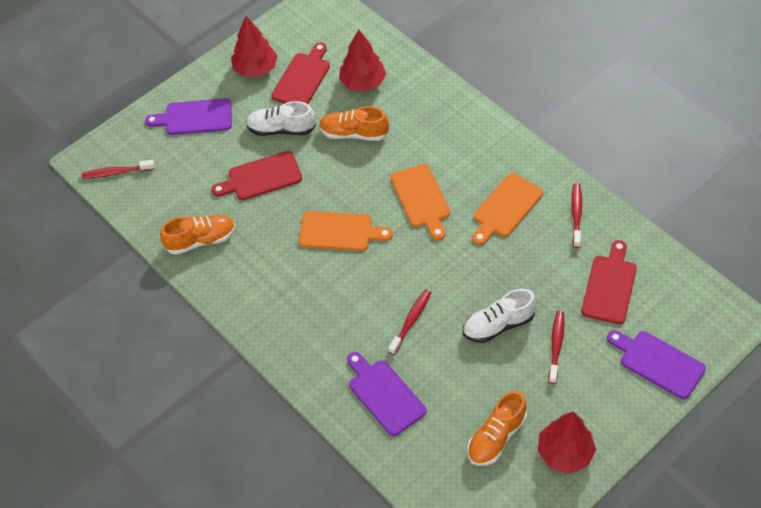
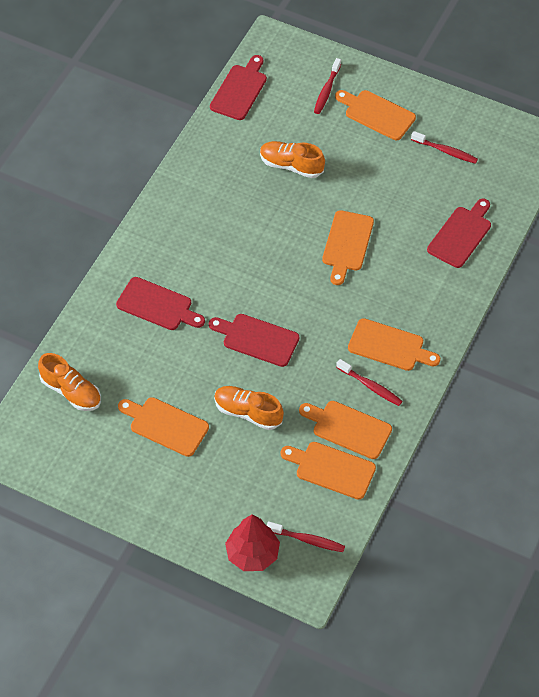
orange cutting board: [299,211,393,251] [391,164,450,240] [472,173,543,245] = 3 -> [118,397,209,457] [280,442,376,500] [299,401,392,459] [322,210,374,285] [335,90,416,140] [348,318,440,371] = 6
purple cutting board: [145,98,232,135] [347,352,426,436] [607,330,706,399] = 3 -> none = 0
red cutting board: [212,151,302,200] [271,42,330,104] [581,240,637,324] = 3 -> [116,277,205,330] [209,314,299,367] [210,55,267,120] [427,199,491,268] = 4
red tree: [231,16,278,77] [339,30,386,92] [538,412,596,474] = 3 -> [225,514,280,571] = 1
white shoe: [246,101,316,136] [463,289,536,343] = 2 -> none = 0

